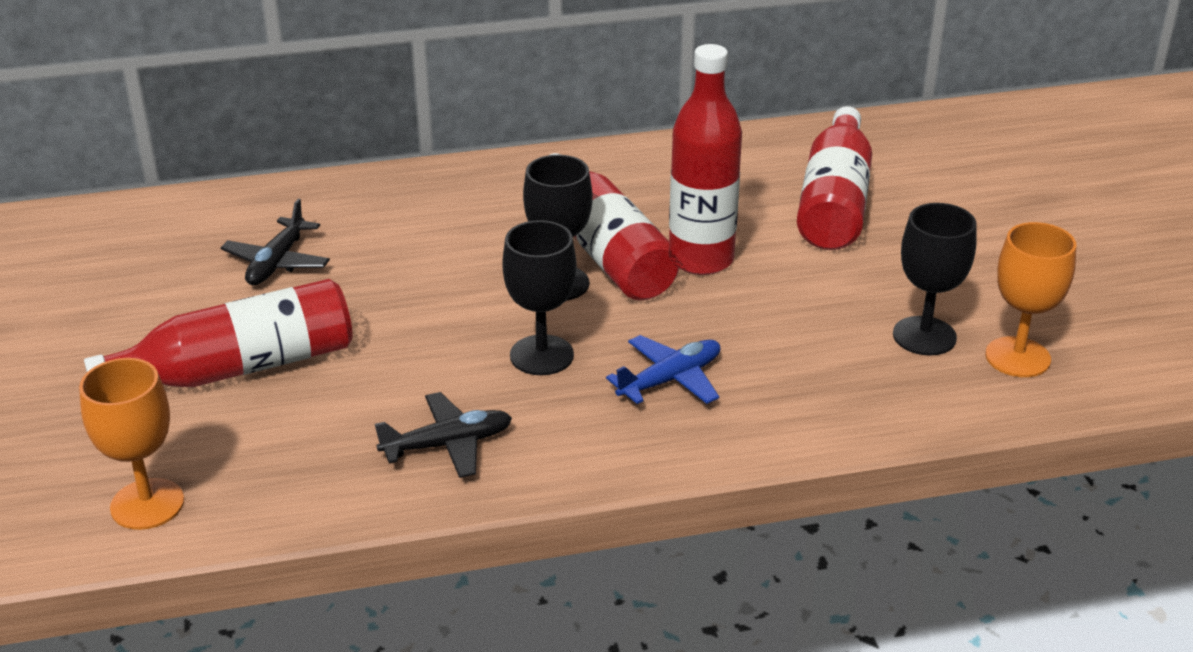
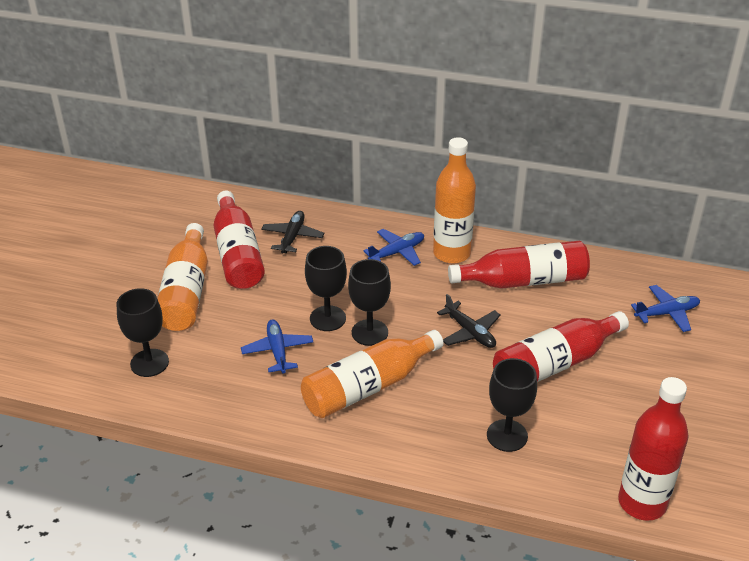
black goblet: [502,220,577,375] [523,155,593,301] [893,203,977,356] = 3 -> [117,288,169,377] [305,246,347,331] [348,259,391,346] [487,358,537,452] = 4
blue plane: [606,335,720,404] = 1 -> [241,319,313,373] [363,229,424,266] [631,285,700,332] = 3
orange bottle: none = 0 -> [157,223,208,331] [301,330,444,418] [433,137,476,264] = 3
orange goblet: [79,358,184,530] [985,222,1076,377] = 2 -> none = 0

